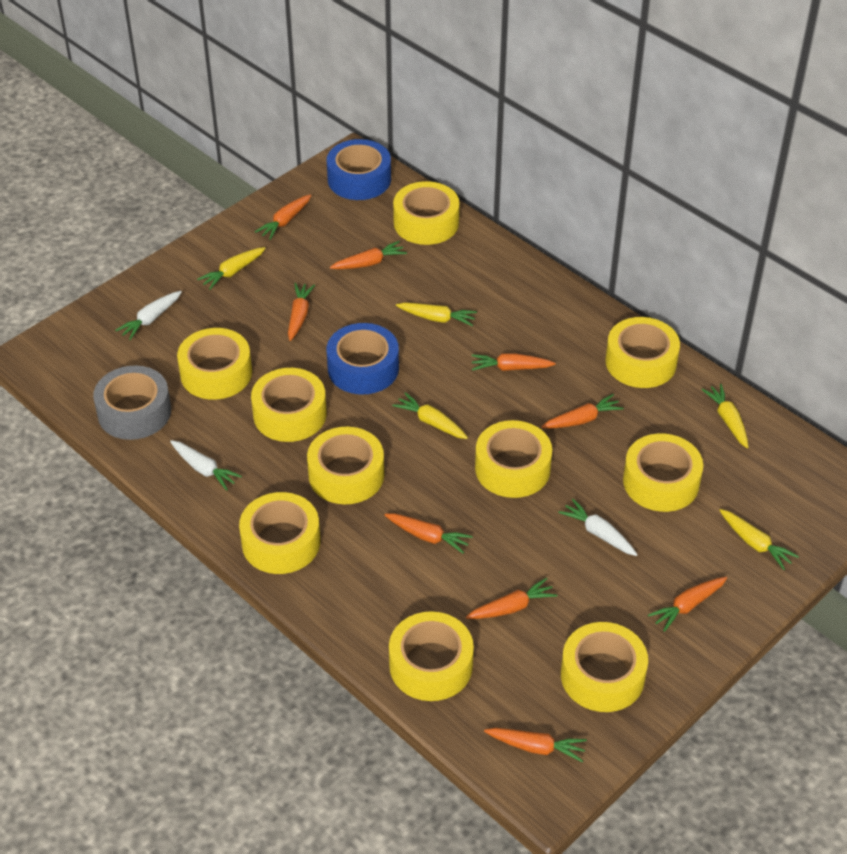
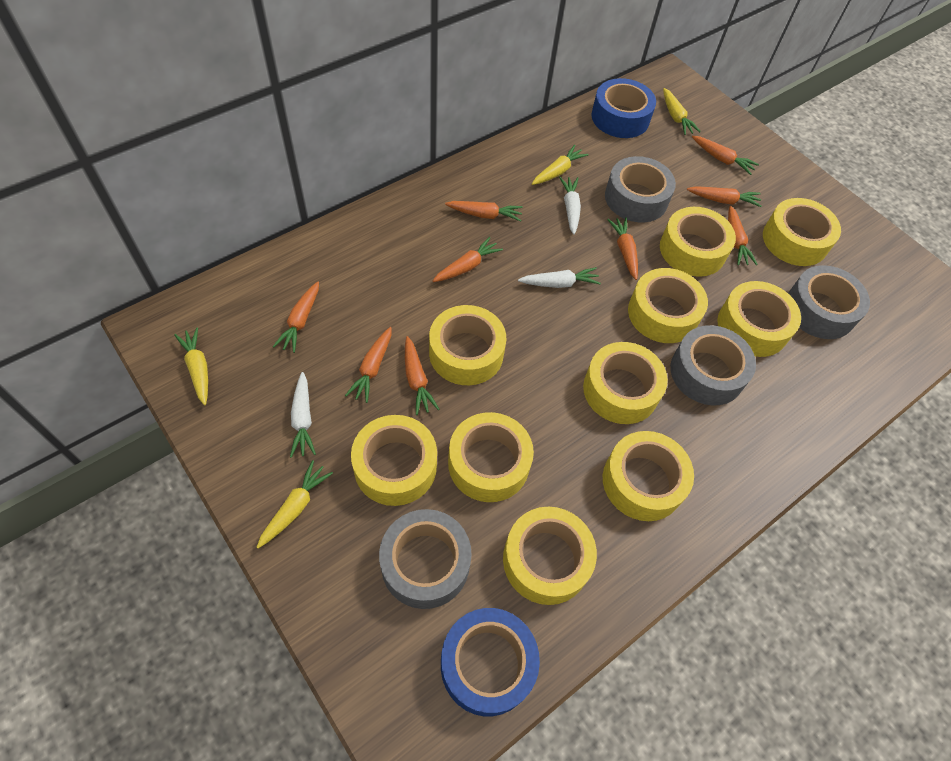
grey tape: [93,365,171,440] = 1 -> [379,509,472,609] [605,156,676,222] [670,325,756,406] [788,265,870,339] = 4
yellow carrot: [197,247,266,290] [392,392,468,439] [396,302,477,326] [701,384,748,448] [719,509,799,570] = 5 -> [174,327,208,405] [257,460,333,549] [532,145,589,185] [663,88,701,135] = 4

